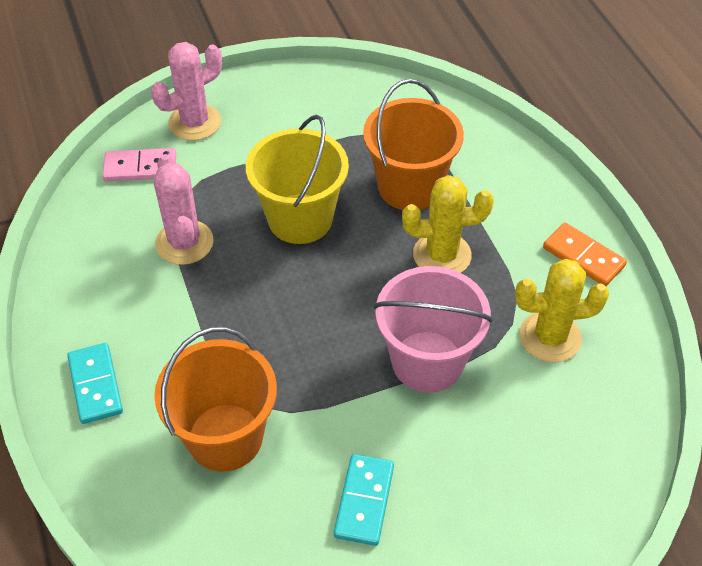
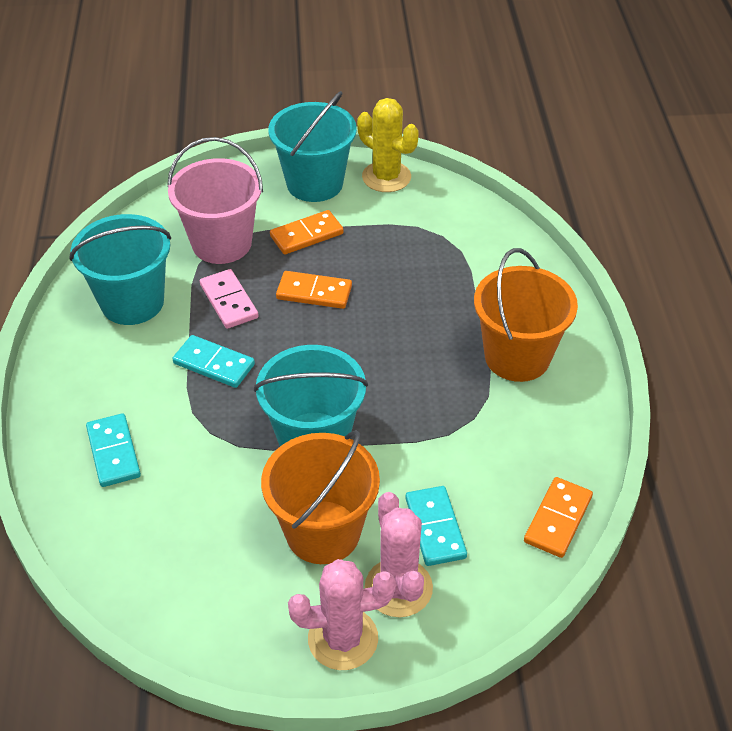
orange domino: [543,223,627,286] = 1 -> [270,210,344,255] [276,271,352,309] [524,477,593,558] = 3
turquoise bucket: none = 0 -> [69,214,171,325] [254,345,368,446] [268,91,357,202] = 3
turquoise domino: [67,343,123,424] [334,454,394,546] = 2 -> [86,413,141,487] [173,335,255,388] [405,486,467,566] = 3
yellow bucket: [246,115,349,244] = 1 -> none = 0
yellow cactus: [402,175,494,273] [515,259,609,363] = 2 -> [357,98,419,192] = 1

